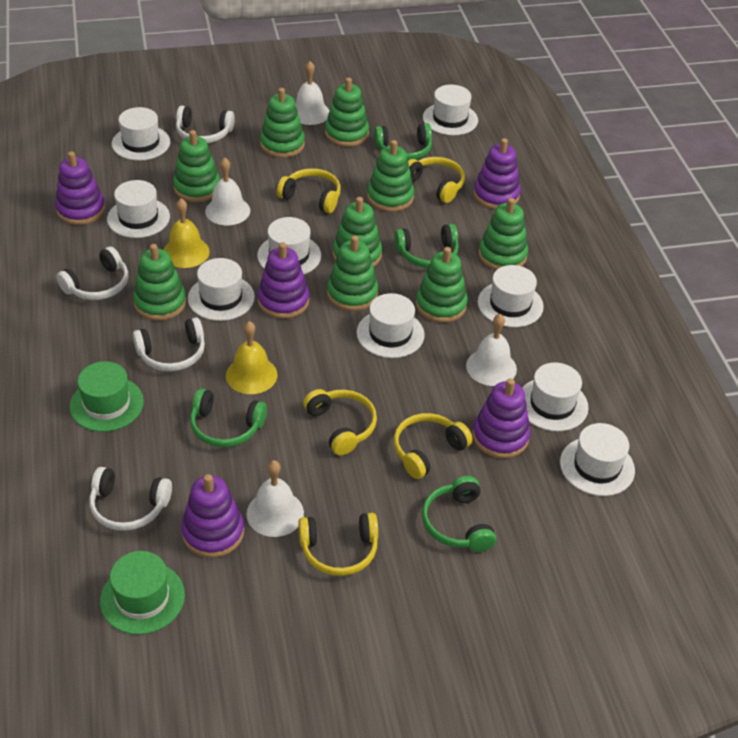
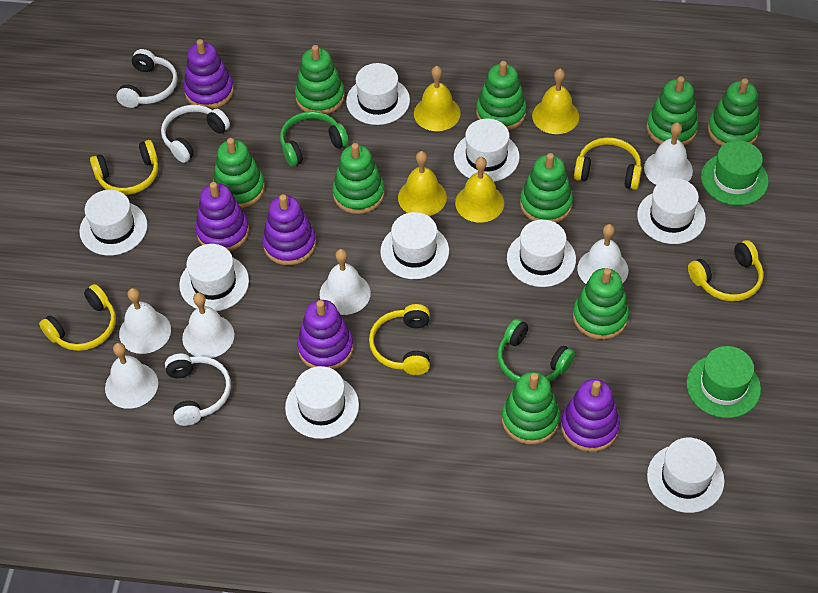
green headphones: [190,388,267,447] [374,123,432,161] [394,224,459,268] [422,476,496,552] = 4 -> [280,111,349,166] [497,318,575,382] = 2
white bell: [205,157,250,225] [246,460,304,537] [295,61,330,125] [466,314,517,386] = 4 -> [105,343,158,409] [119,288,171,354] [182,292,234,358] [320,249,371,315] [577,224,628,284] [644,122,693,185] = 6
white headphones: [56,246,128,300] [89,467,172,531] [133,317,205,371] [176,106,235,143] = 4 -> [116,49,178,108] [161,105,230,163] [165,354,231,426] = 3
yellow bell: [163,199,210,268] [226,321,277,394] = 2 -> [398,151,447,216] [414,66,461,131] [455,157,504,223] [532,69,579,134] = 4

